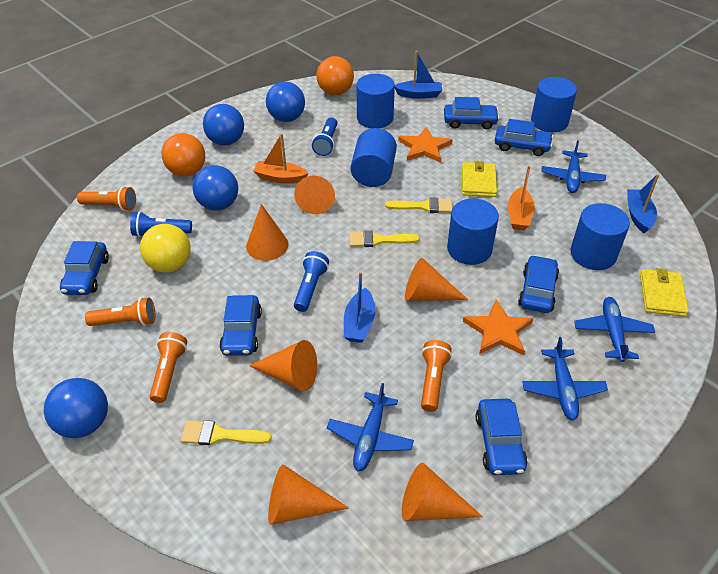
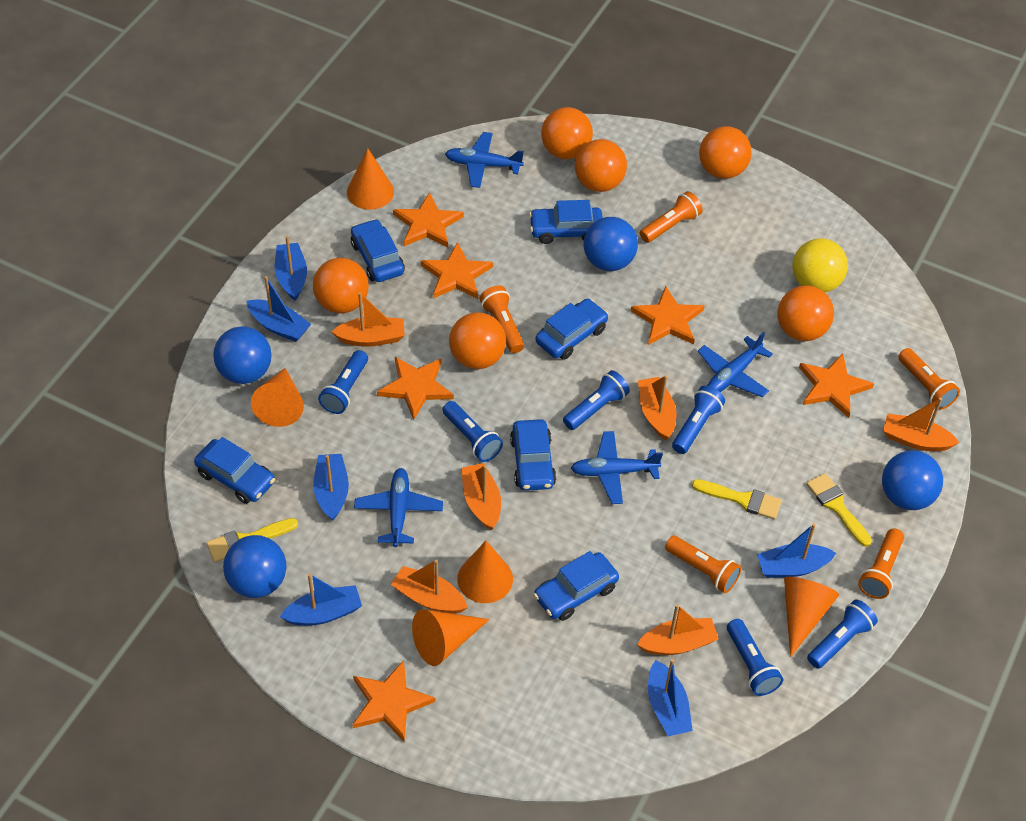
blue boat: [344,272,375,343] [395,51,442,99] [627,174,659,234] = 3 -> [246,276,311,342] [275,236,307,301] [280,574,362,626] [313,454,349,521] [648,659,693,736] [757,523,836,578] = 6
blue cylinder: [350,128,397,187] [356,74,395,128] [447,199,499,265] [531,77,577,132] [570,203,630,270] = 5 -> none = 0
blue flashlight: [130,211,192,237] [294,251,329,312] [312,117,338,156] = 3 -> [318,350,368,414] [442,401,503,462] [563,370,630,430] [672,386,725,454] [727,619,783,696] [807,600,878,669] = 6
orange ball: [161,133,205,177] [316,56,354,95] = 2 -> [313,258,369,313] [449,312,506,369] [541,107,593,159] [575,139,627,192] [699,126,752,179] [778,285,834,341] = 6
orange boat: [253,133,308,184] [508,165,535,230] = 2 -> [332,292,405,347] [391,559,468,614] [461,463,501,530] [637,604,719,655] [638,375,676,440] [883,398,960,451] = 6
orange cone: [246,204,289,261] [249,340,317,391] [268,464,349,525] [294,176,335,214] [402,463,483,521] [405,258,468,301] = 6 -> [251,368,304,427] [347,148,394,210] [412,609,490,666] [457,541,513,603] [784,577,839,657] = 5
orange flashlight: [77,186,136,211] [85,297,155,326] [149,332,187,403] [421,340,452,412] = 4 -> [480,286,524,353] [640,191,703,243] [665,536,741,593] [858,528,904,599] [898,348,960,410] = 5
orange star: [398,127,453,163] [463,299,533,355] = 2 -> [352,660,436,741] [377,357,454,420] [393,192,464,247] [421,242,493,299] [631,286,704,345] [799,353,874,418] = 6
yellow wallet: [462,161,497,197] [640,268,689,317] = 2 -> none = 0

